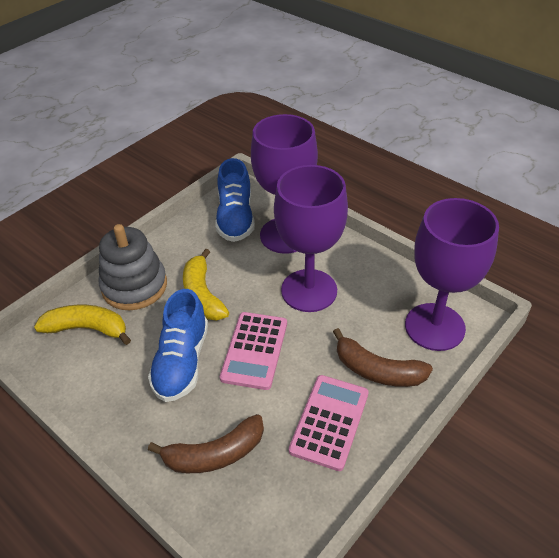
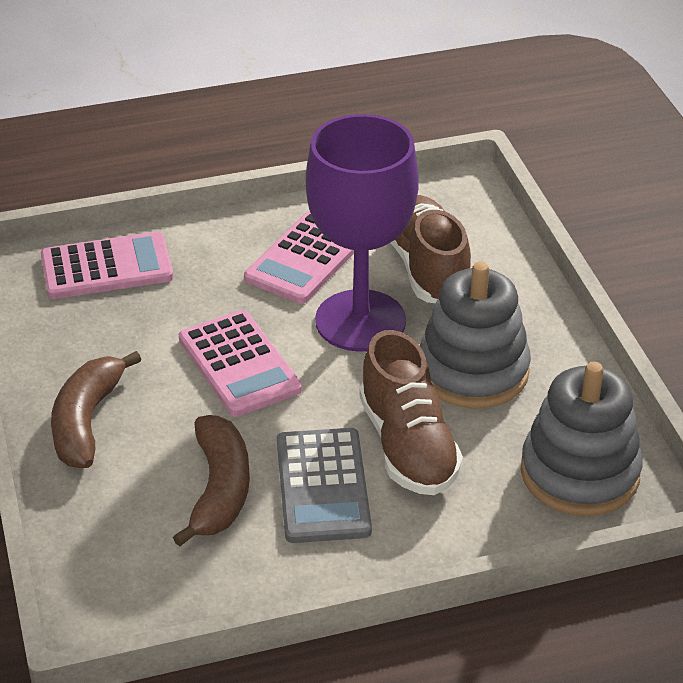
blue shoe: [148,289,208,402] [215,158,255,242] = 2 -> none = 0
brown shoe: none = 0 -> [359,330,463,495] [390,195,471,303] = 2
grey calculator: none = 0 -> [277,428,372,543] = 1
grey stacking toy: [99,224,167,310] = 1 -> [420,262,531,409] [521,362,643,516] = 2
pink calculator: [220,312,287,390] [289,375,369,471] = 2 -> [41,232,173,299] [179,310,302,417] [244,211,354,304] = 3
purple goblet: [251,114,318,254] [274,165,348,312] [405,198,499,351] = 3 -> [306,114,419,352] = 1
yellow banana: [34,305,131,345] [183,249,229,321] = 2 -> none = 0

